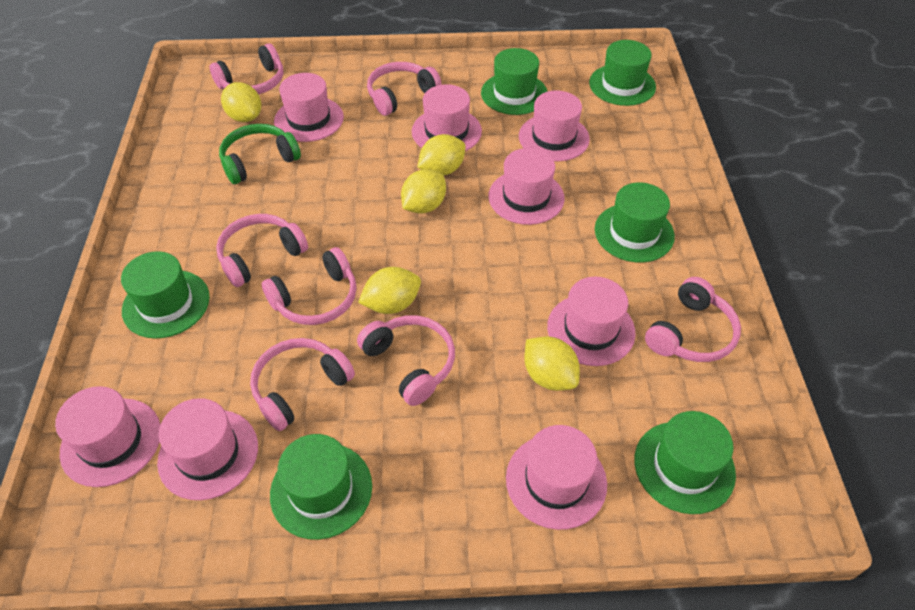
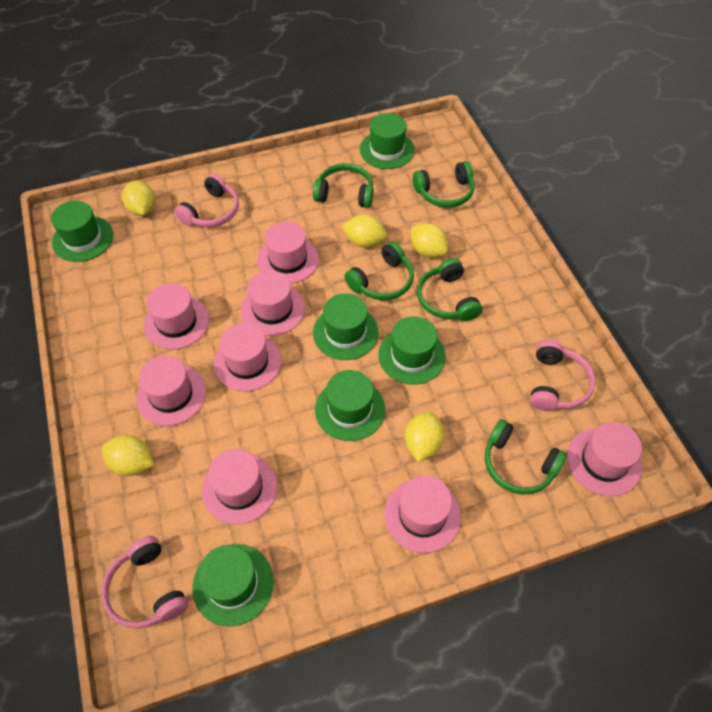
green headphones: [219,124,301,184] = 1 -> [313,163,374,208] [344,242,414,300] [413,161,475,208] [417,258,482,321] [485,419,567,495] = 5
pink headphones: [209,43,284,94] [216,214,308,287] [250,338,355,431] [262,247,357,325] [357,315,455,406] [367,62,442,116] [645,277,741,362] = 7 -> [101,536,188,629] [174,173,239,227] [530,340,596,411] = 3

